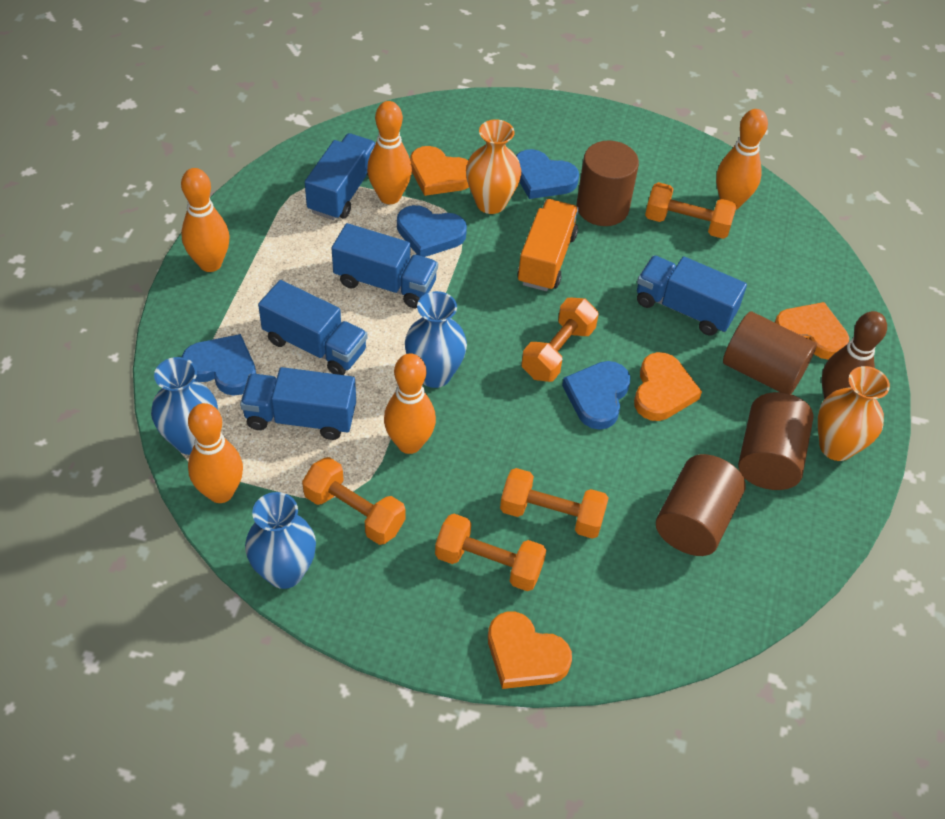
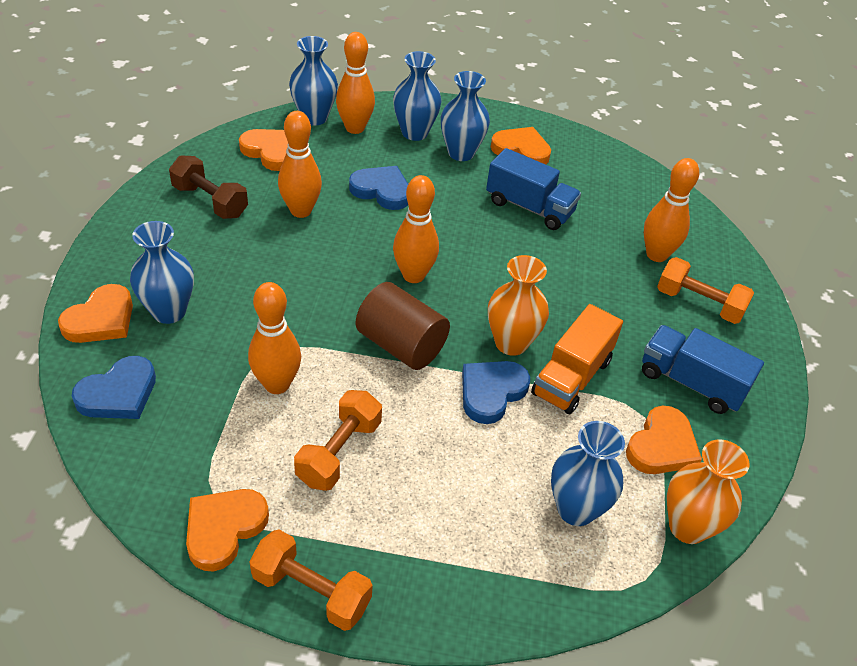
blue heart: [181,334,256,396] [397,205,467,257] [516,149,579,199] [562,361,630,430] = 4 -> [72,356,156,419] [349,166,408,210] [462,361,530,424] = 3
blue truck: [240,367,356,440] [258,280,368,375] [305,133,376,220] [332,223,438,308] [637,256,747,335] = 5 -> [486,148,581,230] [642,325,764,414] = 2
blue vase: [151,357,218,455] [245,492,316,589] [405,291,467,388] = 3 -> [130,221,194,324] [289,36,338,126] [393,51,442,141] [441,71,490,161] [551,421,625,526] = 5
brown bowling pin: [822,311,887,399] = 1 -> none = 0
brown cylinder: [577,141,639,226] [656,454,746,556] [723,311,817,394] [738,392,813,490] = 4 -> [356,282,450,370] = 1
brown dumbbell: none = 0 -> [169,155,248,219] = 1
orange dumbbell: [302,457,406,545] [435,514,546,591] [500,468,609,539] [521,298,599,382] [645,182,737,239] = 5 -> [249,530,373,631] [294,390,382,491] [657,257,754,324] = 3
orange heart: [410,146,469,196] [488,612,572,689] [634,352,702,421] [774,302,849,360] = 4 -> [58,284,133,343] [186,489,269,571] [239,129,288,171] [491,127,551,164] [626,406,702,474] = 5

